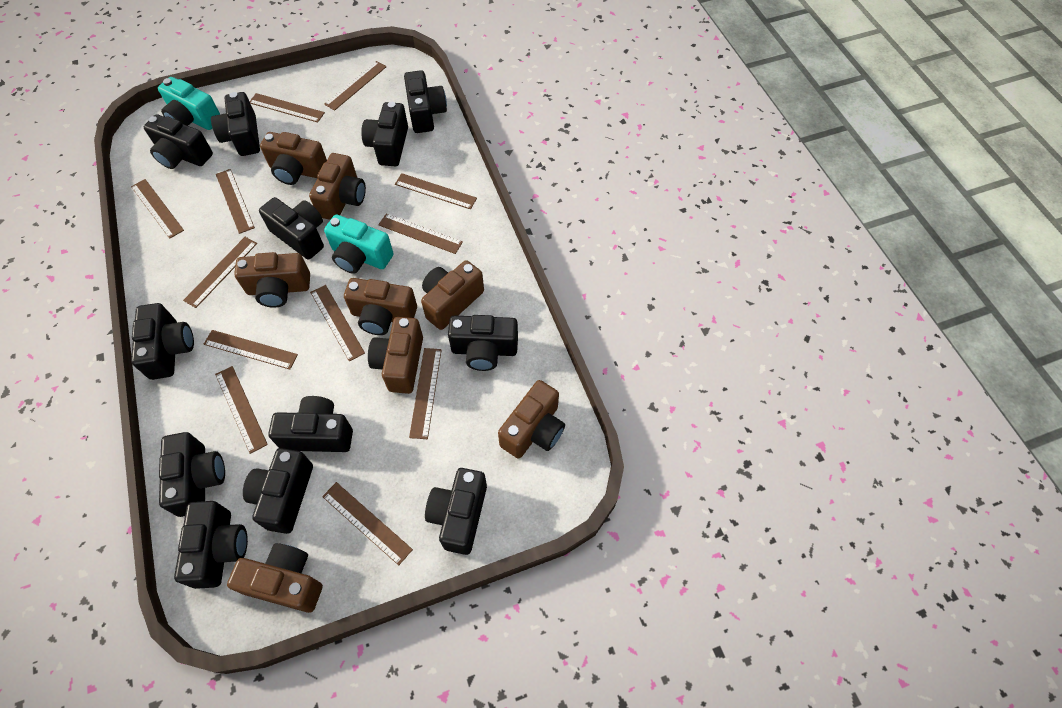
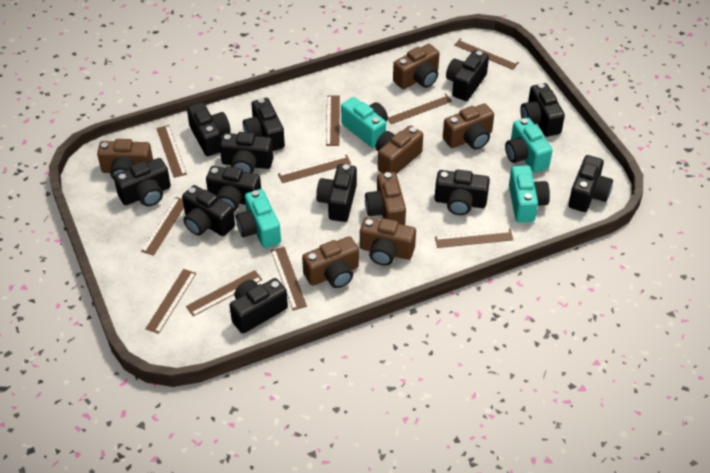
brown camera: [227,543,323,613] [234,252,310,308] [260,132,327,185] [309,153,366,220] [344,278,417,335] [368,317,423,394] [421,260,484,330] [498,380,565,459] = 8 -> [97,139,153,179] [302,236,359,288] [360,217,416,266] [365,172,406,225] [375,125,423,174] [393,44,440,89] [443,103,494,149] = 7
brown ruler: [131,179,184,239] [183,237,257,308] [204,330,298,369] [215,366,268,454] [216,169,255,234] [249,93,325,122] [310,285,365,362] [322,482,413,565] [324,61,387,111] [378,213,463,254] [395,173,477,209] [409,348,442,439] = 12 -> [141,197,184,256] [145,269,196,334] [156,125,187,178] [186,270,262,316] [271,247,307,310] [278,154,351,183] [326,96,340,146] [387,93,452,124] [435,229,513,248] [454,38,519,70] = 10
turquoise camera: [158,77,220,130] [324,215,394,274] = 2 -> [236,189,281,248] [341,97,388,148] [505,118,552,173] [509,165,550,223] = 4

